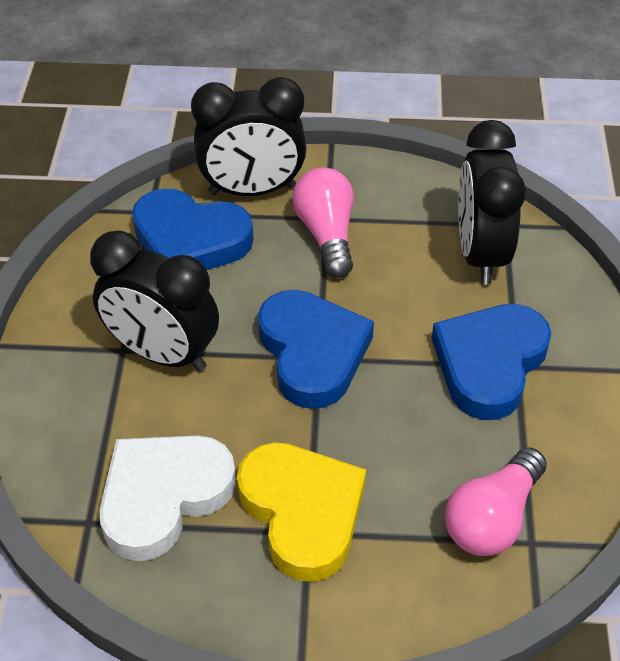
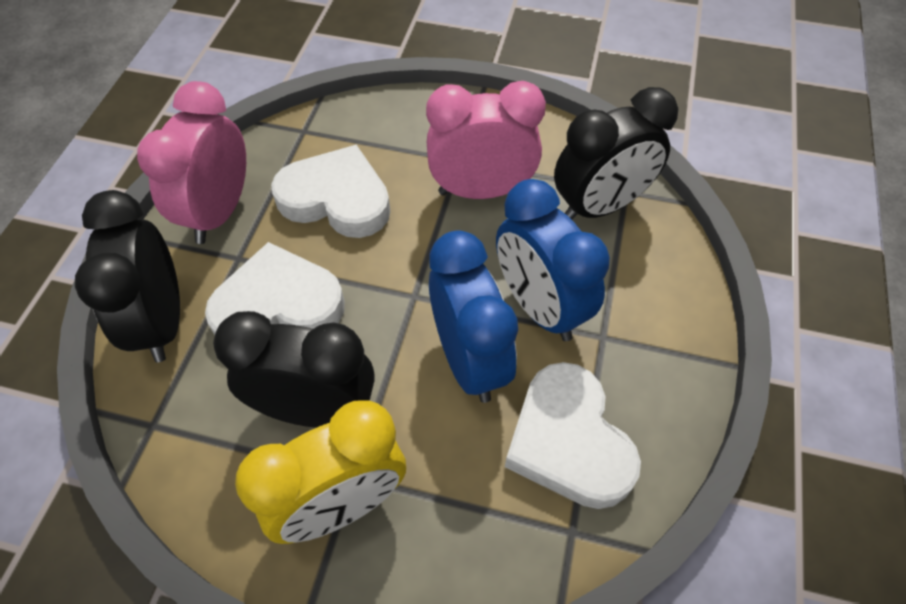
blue clock: none = 0 -> [429,230,518,403] [496,179,610,341] = 2
blue heart: [132,189,253,270] [258,290,374,409] [432,304,552,420] = 3 -> none = 0
pink clock: none = 0 -> [137,81,246,244] [426,81,546,199] = 2
pink light bulb: [292,167,354,278] [445,447,547,556] = 2 -> none = 0
white heart: [99,435,236,561] = 1 -> [205,242,345,335] [271,145,390,238] [505,362,641,509] = 3
yellow clock: none = 0 -> [235,400,406,544] = 1
yellow heart: [237,442,366,582] = 1 -> none = 0

